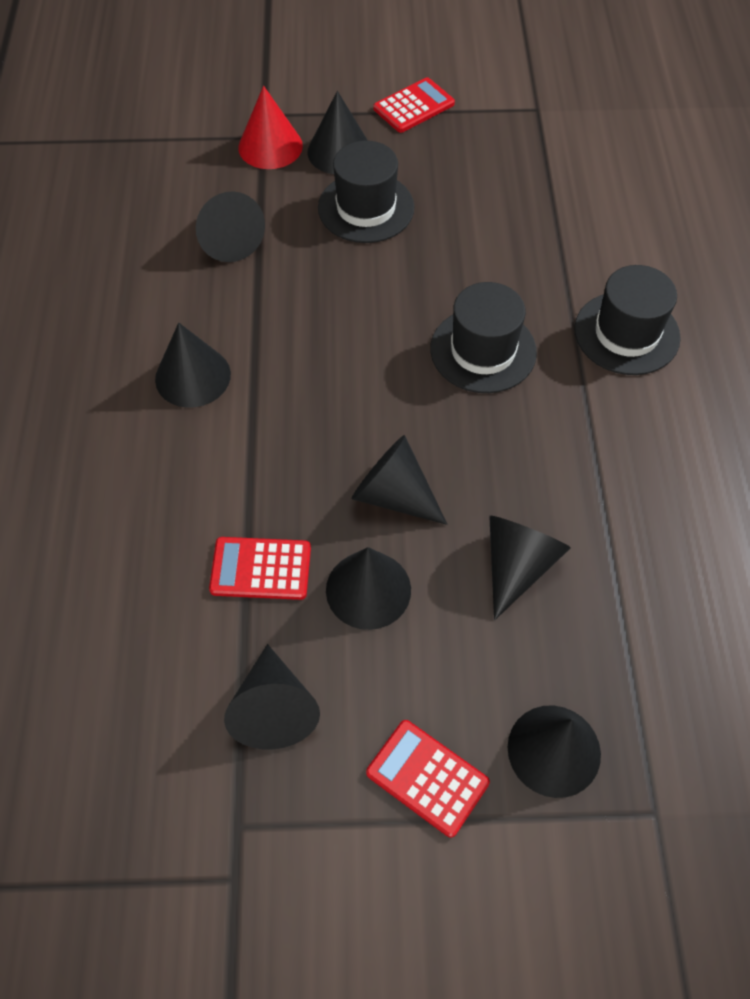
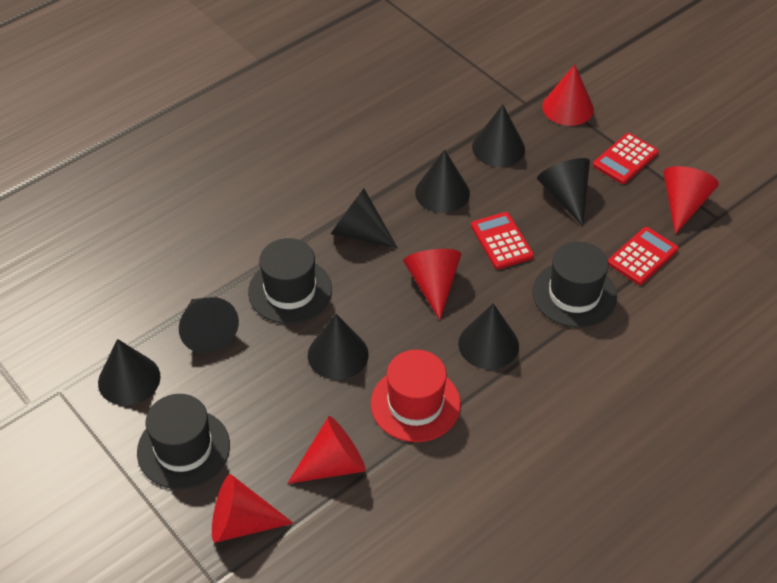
red cone: [238,86,303,169] = 1 -> [212,474,294,543] [287,416,366,484] [403,249,462,320] [542,64,594,126] [663,166,719,235] = 5
red hat: none = 0 -> [371,350,461,442] = 1

